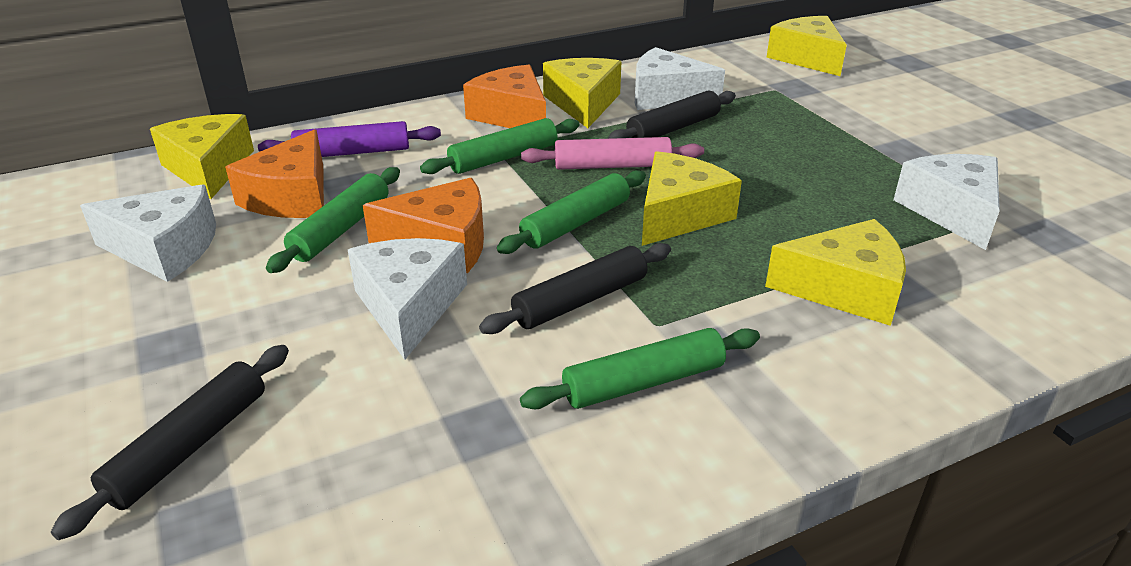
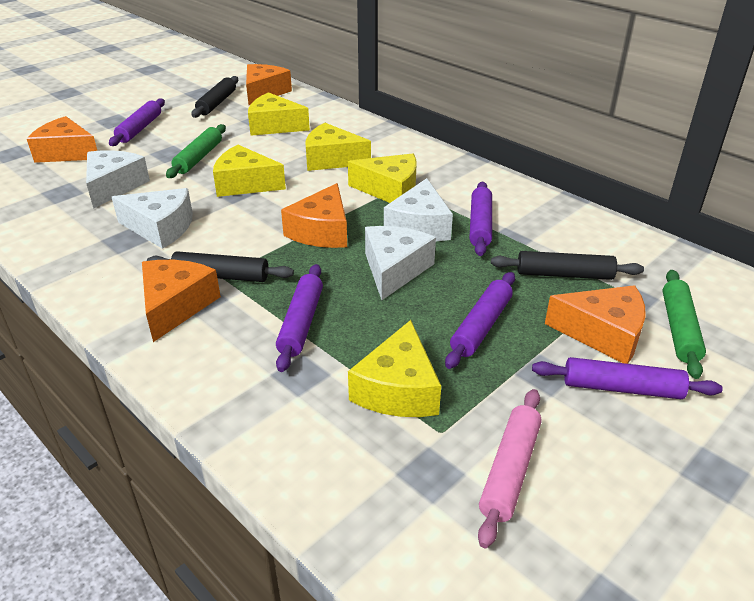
green rolling pin: [266,167,400,273] [420,118,580,174] [497,170,646,254] [520,328,760,409] = 4 -> [166,124,226,178] [662,270,706,379] = 2
orange cheese: [225,129,324,218] [363,178,484,273] [463,65,546,128] = 3 -> [27,116,97,163] [142,260,221,342] [246,64,292,105] [281,183,347,248] [545,285,646,364] = 5
purple rolling pin: [258,121,441,157] = 1 -> [109,98,165,146] [276,264,323,372] [445,272,515,369] [469,182,492,256] [532,357,723,399] = 5

